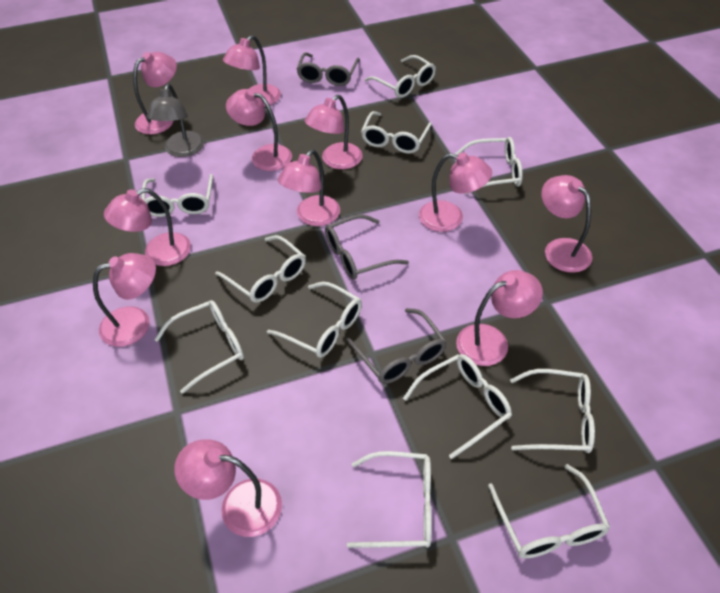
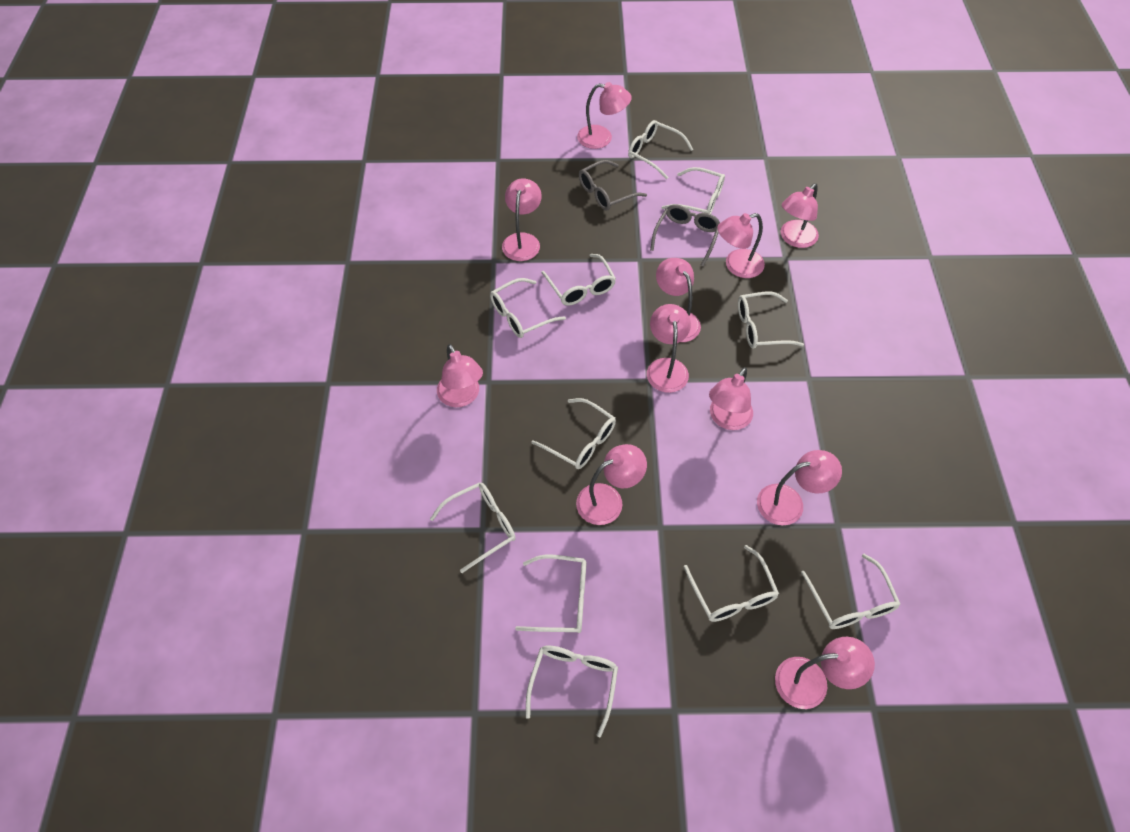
grey glasses: [297,52,360,86] [325,214,409,280] [346,308,447,384] = 3 -> [579,160,647,210] [650,204,720,266] = 2
grey lamp: [146,84,205,157] = 1 -> none = 0

